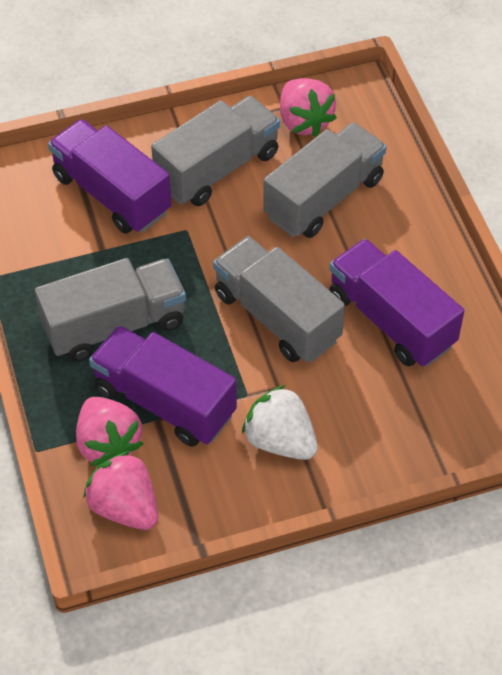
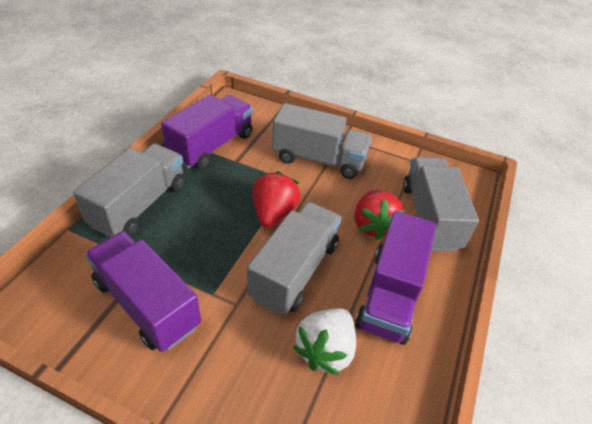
pink strawberry: [76,397,144,466] [83,451,158,530] [280,78,337,137] = 3 -> none = 0
red strawberry: none = 0 -> [253,171,300,228] [354,190,404,240] = 2

